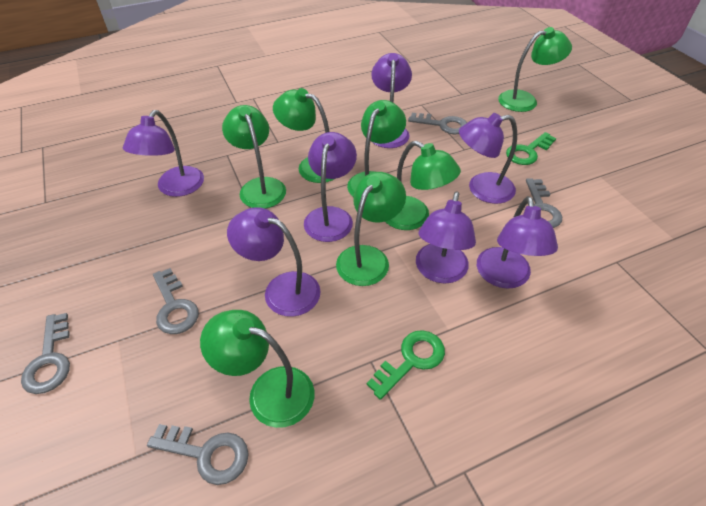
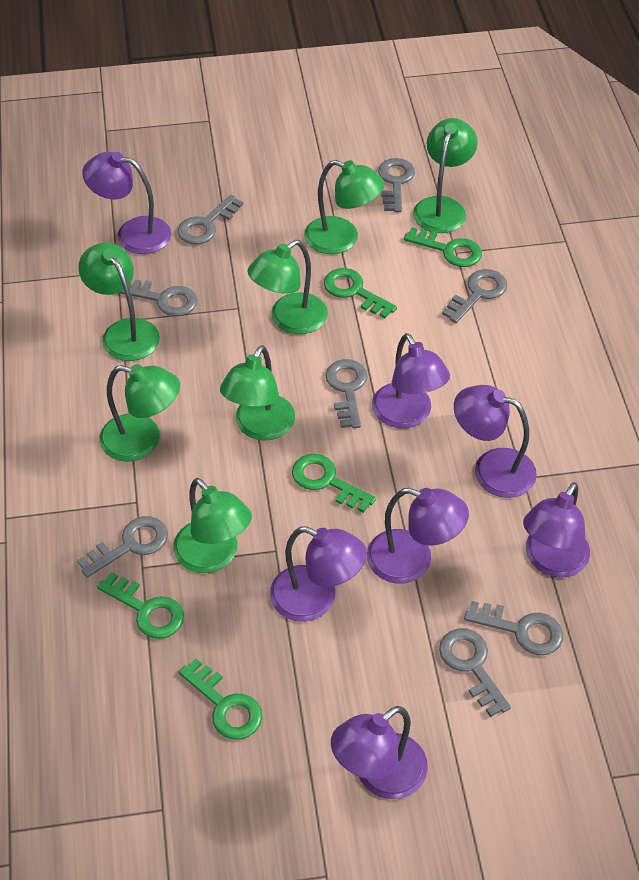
green key: [367,330,445,400] [506,132,556,165] = 2 -> [97,572,184,639] [179,659,262,740] [292,453,376,513] [324,268,397,318] [404,227,482,267] = 5
grey key: [21,313,70,394] [147,424,249,485] [153,268,199,334] [408,113,467,135] [526,178,562,228] = 5 -> [77,516,168,578] [119,280,198,316] [178,195,243,245] [325,359,367,428] [378,158,415,212] [439,628,511,717] [442,269,507,323] [464,601,563,655] = 8

